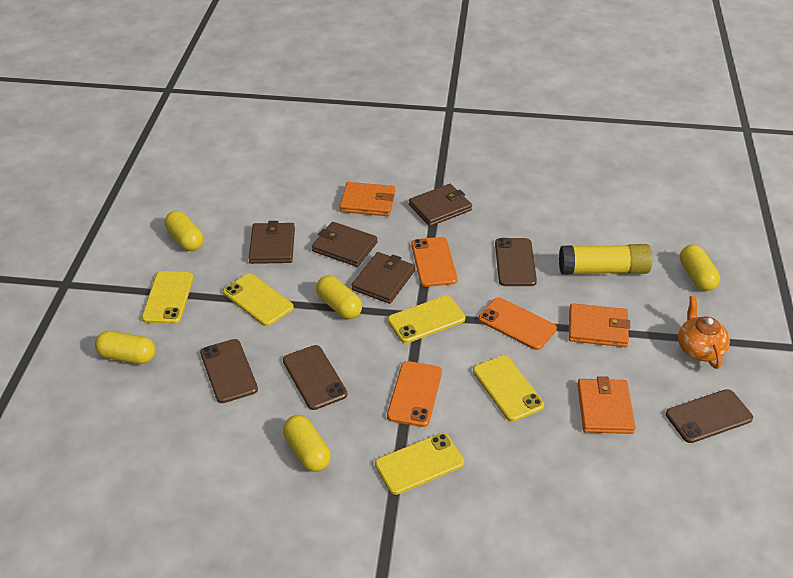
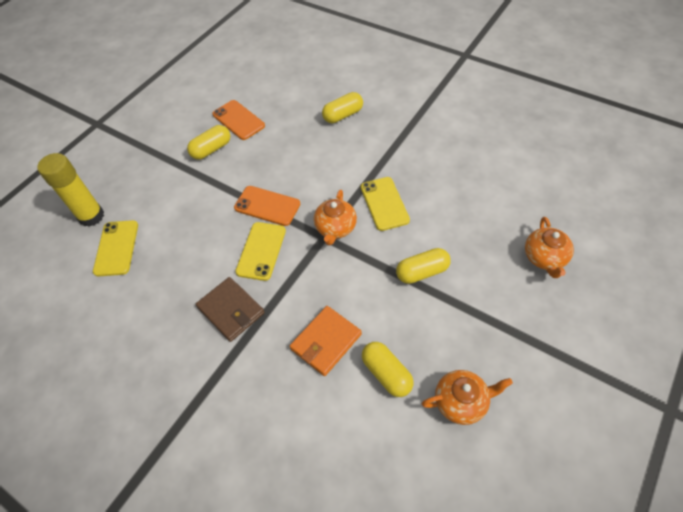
brown phone: [200,339,258,403] [283,345,347,410] [495,238,537,286] [666,389,753,443] = 4 -> none = 0
brown wallet: [249,221,295,264] [312,222,378,267] [352,252,415,304] [409,184,472,226] = 4 -> [196,277,265,342] = 1
orange phone: [387,361,442,427] [411,237,458,287] [478,297,557,350] = 3 -> [213,100,265,140] [234,186,300,226] = 2
orange teapot: [678,296,730,369] = 1 -> [314,190,357,245] [422,370,513,425] [525,217,574,278] = 3
orange wallet: [340,182,395,216] [569,303,630,347] [577,376,636,434] = 3 -> [290,306,362,376] = 1
yellow capsule: [95,331,156,364] [165,211,203,251] [283,415,331,472] [316,275,362,319] [680,245,720,291] = 5 -> [187,125,230,160] [322,92,363,123] [362,342,414,397] [396,248,451,284] = 4
yellow phone: [142,271,193,324] [223,273,294,326] [375,433,464,495] [388,295,466,343] [473,355,544,422] = 5 -> [93,220,138,276] [235,222,286,281] [361,177,410,231] = 3

